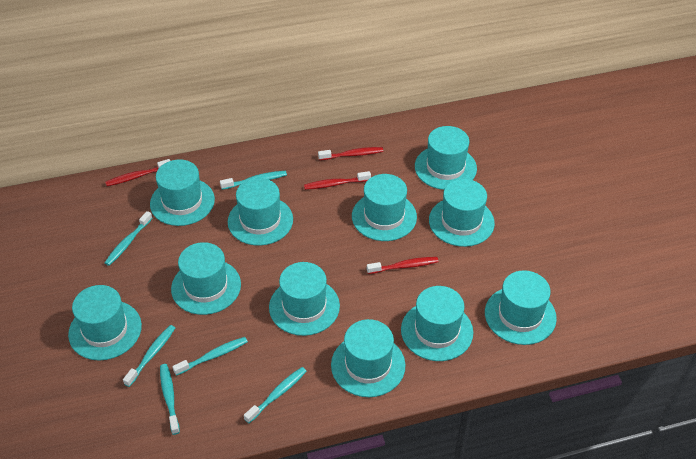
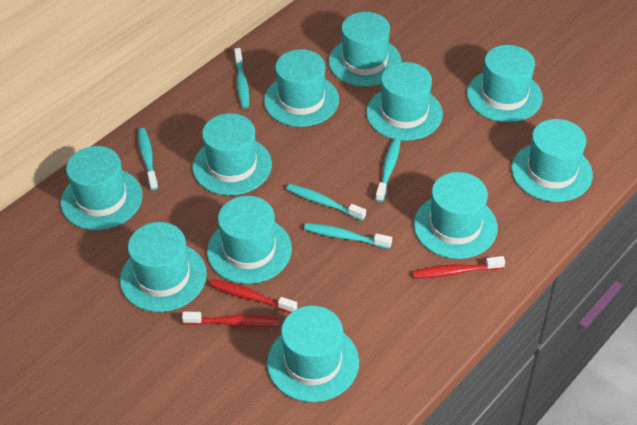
red toothbrush: [105,159,170,186] [304,171,371,190] [318,147,383,160] [367,257,439,274] = 4 -> [182,312,278,327] [209,279,297,313] [412,256,505,278] = 3
turquoise toothbrush: [105,211,152,266] [123,325,175,387] [160,364,180,435] [172,337,248,376] [220,171,287,190] [244,367,307,423] = 6 -> [138,128,158,190] [234,48,249,108] [286,184,366,221] [304,223,392,249] [375,138,401,202] = 5

